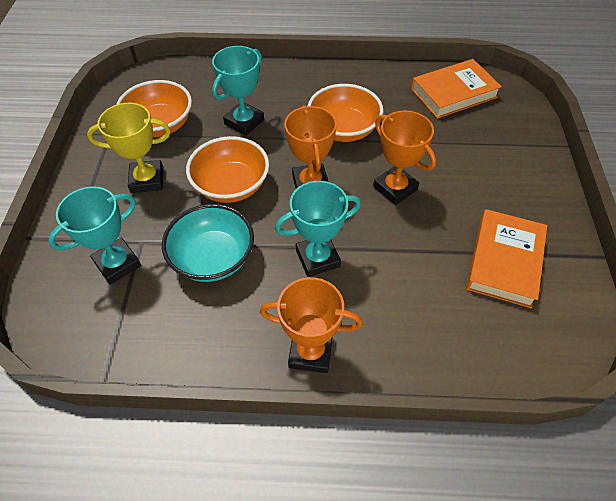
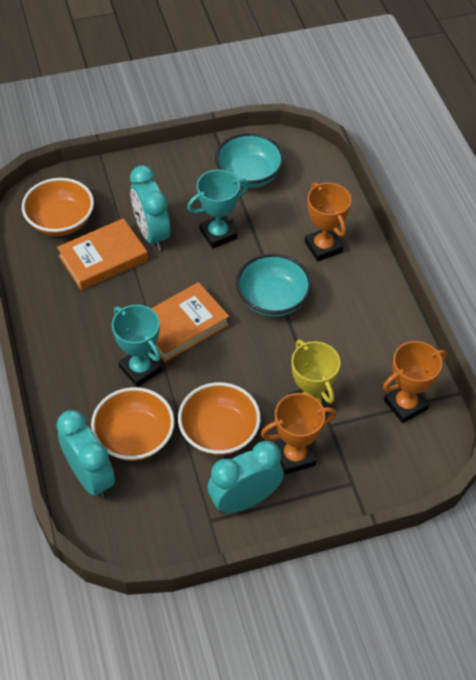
turquoise bowl: [162,204,254,282] = 1 -> [215,133,284,188] [236,254,312,317] = 2
turquoise clock: none = 0 -> [57,410,115,499] [130,165,171,251] [207,441,283,513] = 3
turquoise trophy: [48,186,141,285] [212,46,264,136] [275,181,361,277] = 3 -> [112,305,162,387] [187,170,249,249] = 2

